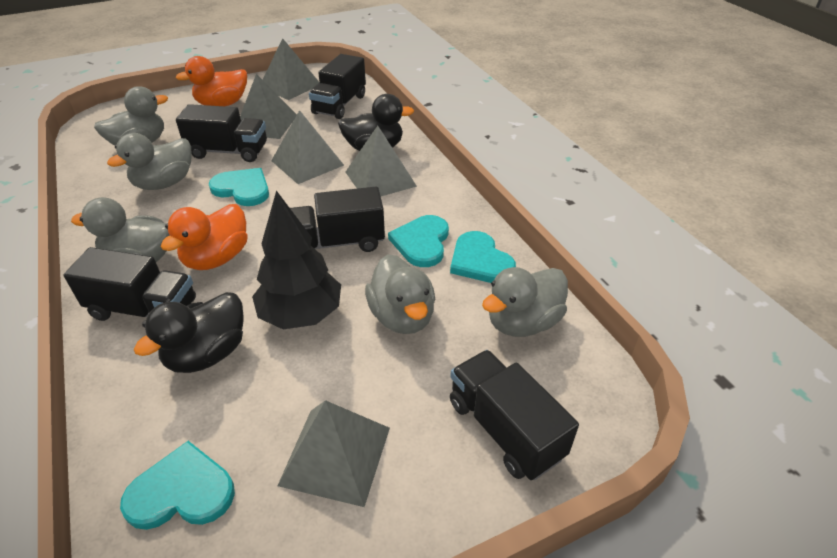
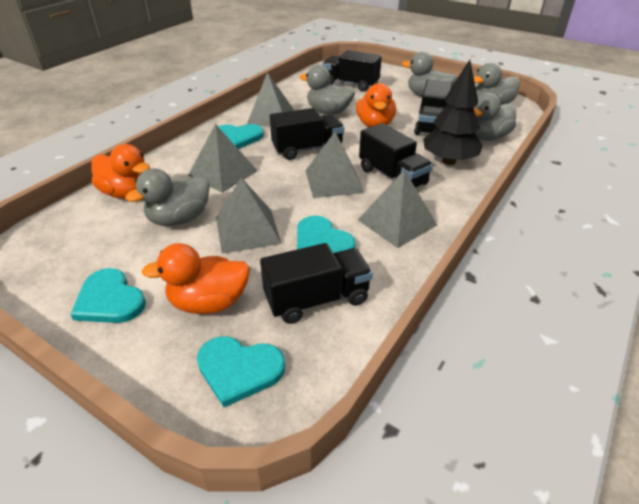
black duck: [134,292,244,373] [338,94,414,151] = 2 -> none = 0
orange duck: [161,204,248,270] [175,56,247,106] = 2 -> [91,144,150,199] [141,243,250,314] [356,83,396,127] = 3

